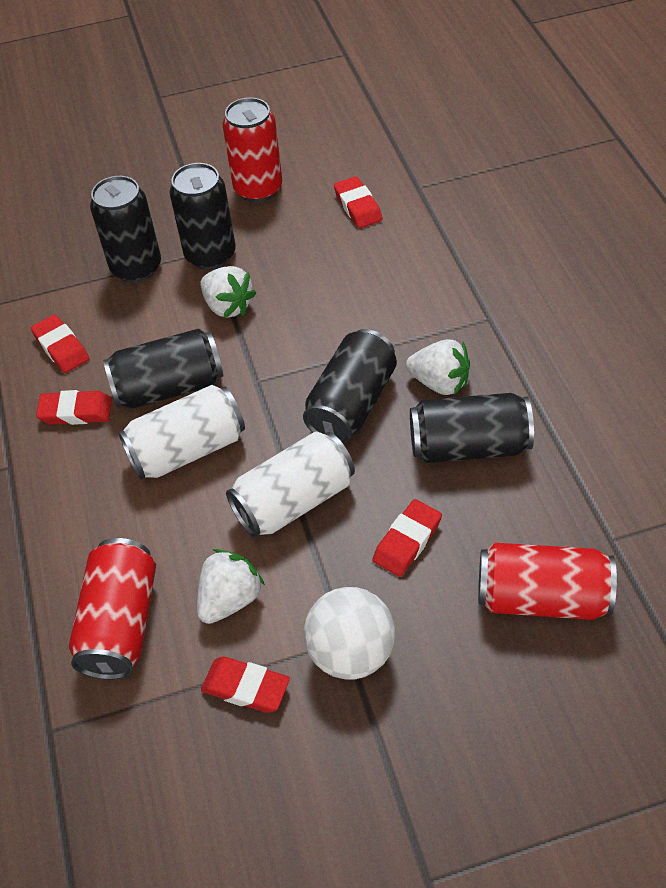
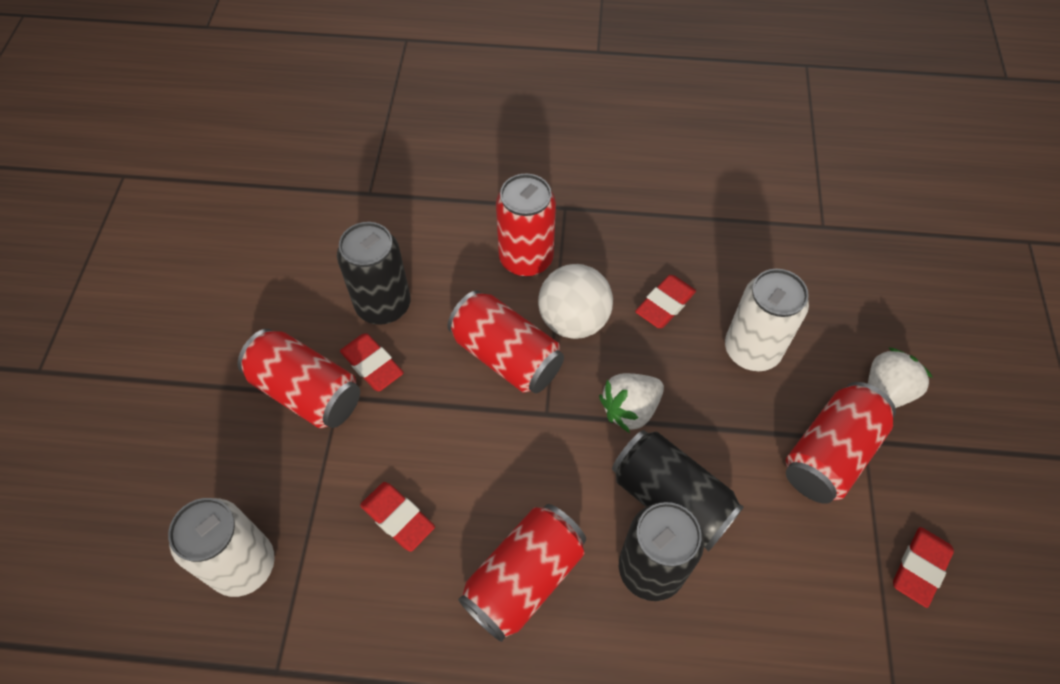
black can: [90,176,161,282] [103,328,223,408] [170,163,236,270] [303,329,397,443] [410,393,534,463] = 5 -> [337,222,411,325] [612,430,744,552] [619,502,704,601] = 3
red can: [69,538,156,680] [222,98,282,202] [478,543,617,620] = 3 -> [238,329,360,428] [447,290,564,393] [458,504,586,642] [496,174,556,277] [785,382,896,504] = 5
red eraser: [31,314,89,373] [36,390,112,425] [201,656,290,713] [334,176,383,228] [372,499,442,577] = 5 -> [340,333,404,391] [360,482,435,552] [635,275,696,328] [893,527,954,608] = 4
white strawberry: [197,549,265,624] [200,266,256,318] [406,340,470,395] = 3 -> [599,373,664,433] [868,347,933,408] = 2

